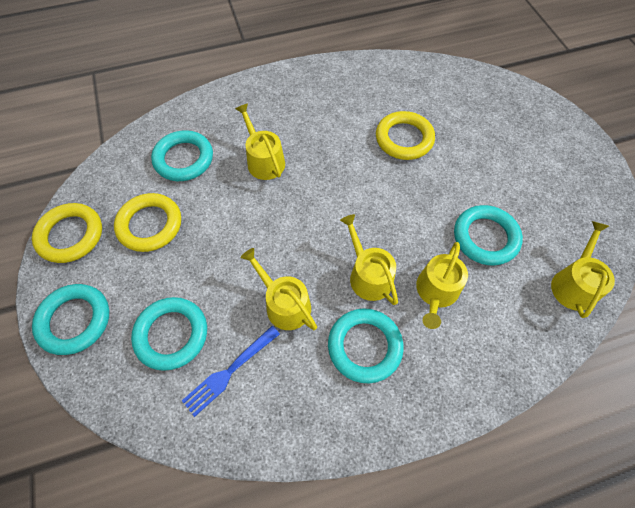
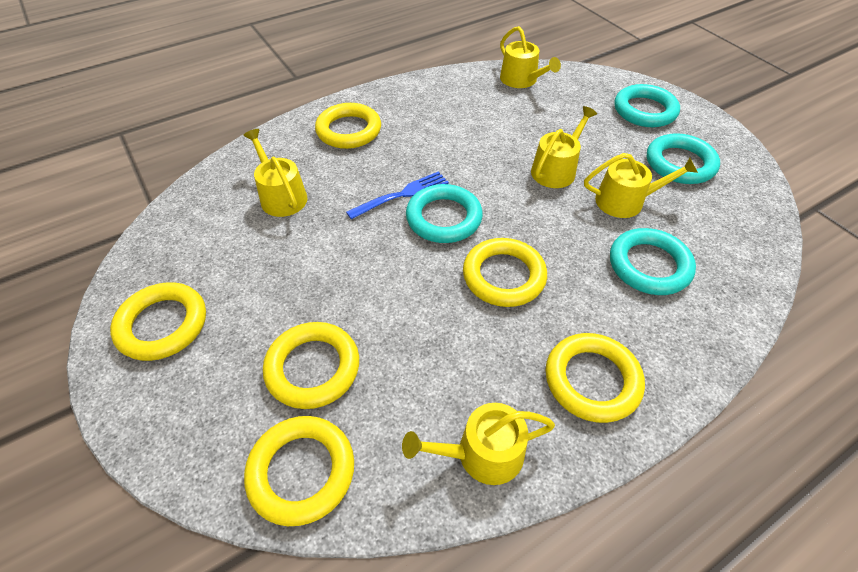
turquoise ring: [32,284,109,355] [131,297,207,371] [151,130,213,181] [328,308,404,383] [454,205,523,265] = 5 -> [406,184,483,243] [610,228,696,295] [614,84,680,127] [647,133,720,184] = 4
yellow ring: [32,203,102,263] [114,193,181,252] [376,111,435,160] = 3 -> [110,282,206,361] [244,416,354,526] [263,322,359,409] [315,103,381,149] [463,238,547,307] [546,333,645,423] = 6

